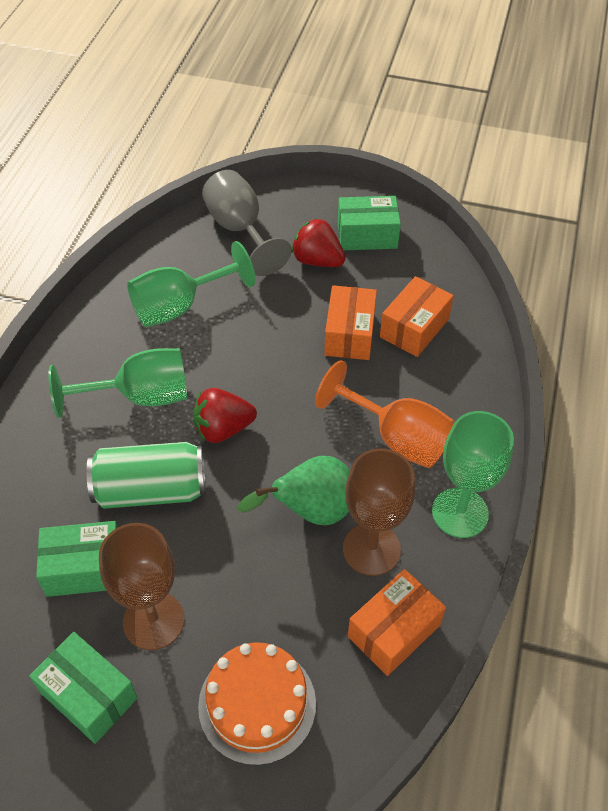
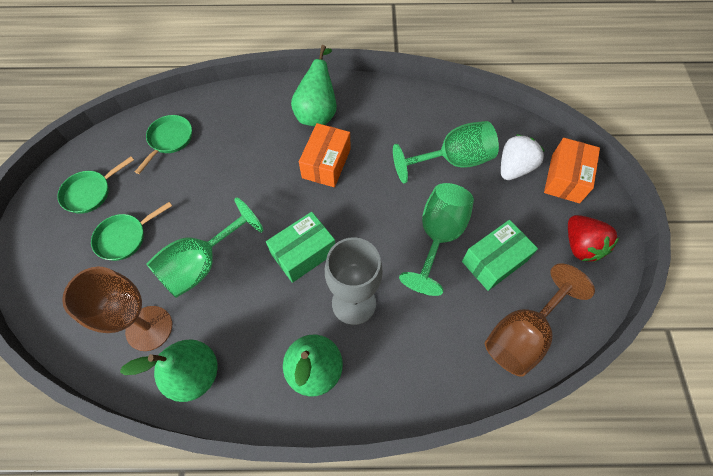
green box: [29,632,138,744] [36,521,118,597] [338,196,401,250] = 3 -> [266,212,335,283] [462,220,538,291] = 2
green can: [87,442,206,509] = 1 -> none = 0
green pan: none = 0 -> [57,157,134,214] [91,202,172,261] [135,115,192,174] = 3
green pear: [237,456,350,525] = 1 -> [120,339,218,402] [283,335,343,396] [291,45,337,126] = 3
orange box: [324,285,377,360] [348,569,446,676] [380,276,454,357] = 3 -> [299,123,351,187] [544,138,600,203] = 2
orange cake: [198,642,316,765] = 1 -> none = 0
orange goblet: [315,360,455,468] = 1 -> none = 0
red strawberry: [193,388,257,443] [292,218,346,267] = 2 -> [568,215,619,262] = 1
white strawberry: none = 0 -> [501,134,545,180] = 1

